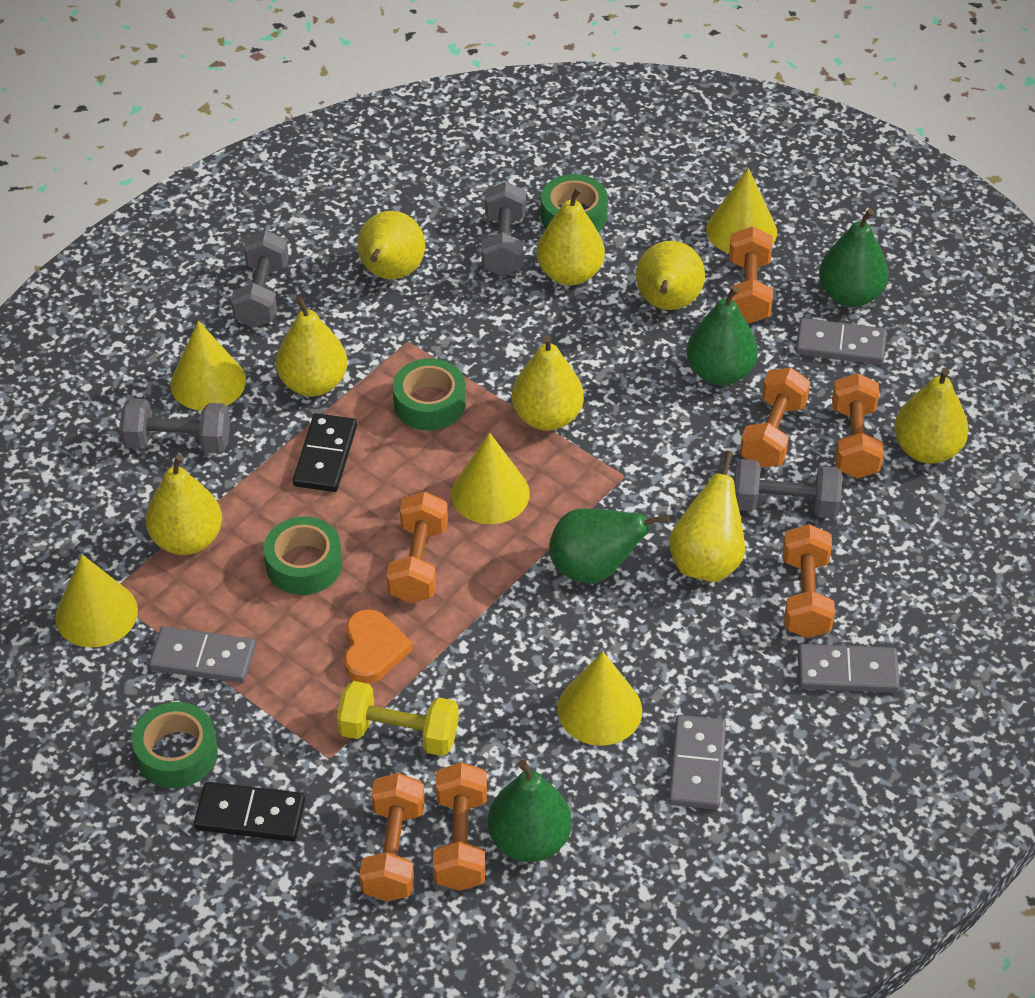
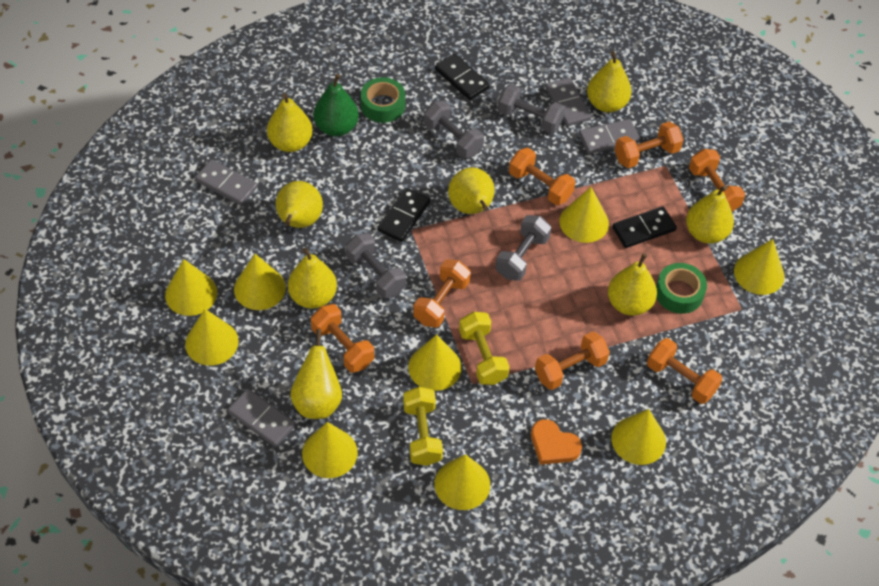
black domino: [194,782,305,842] [293,413,357,492] = 2 -> [377,188,430,242] [435,54,490,100] [612,206,677,248] = 3
green pear: [488,760,572,862] [549,508,669,584] [687,286,758,385] [819,209,889,307] = 4 -> [314,74,359,136] = 1
green tape: [132,702,218,788] [264,516,342,595] [393,358,466,431] [541,174,608,232] = 4 -> [361,77,405,123] [656,263,707,314] = 2
yellow cone: [55,554,138,647] [170,321,246,411] [451,433,530,524] [557,652,642,746] [706,168,777,253] = 5 -> [165,259,217,316] [185,309,239,365] [234,254,286,310] [302,422,358,478] [408,334,462,391] [435,454,490,510] [560,187,609,243] [612,409,666,465] [734,239,785,295] = 9
yellow dumbbell: [337,681,459,756] = 1 -> [403,387,443,466] [459,312,510,385] = 2

